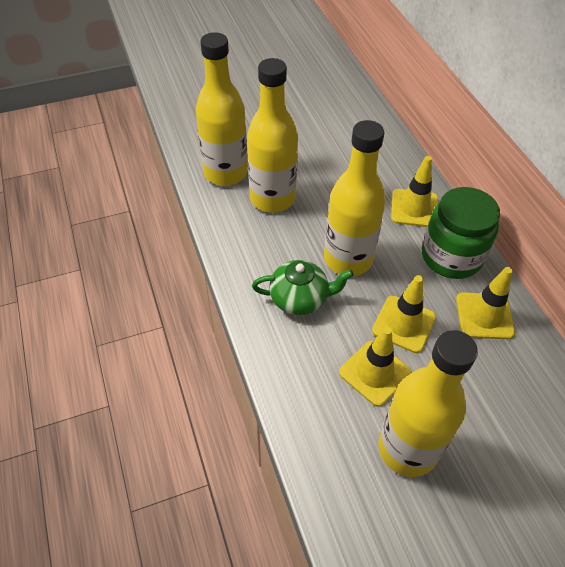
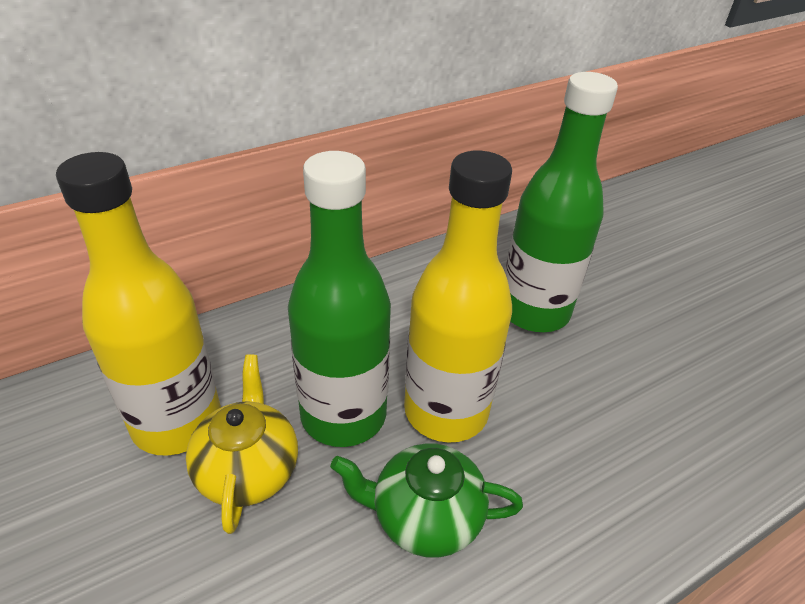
green bottle: none = 0 -> [288,151,391,447] [505,72,618,332] = 2
green jar: [422,187,500,279] = 1 -> none = 0
yellow bottle: [196,32,248,186] [247,58,298,213] [324,120,386,276] [378,330,478,477] = 4 -> [56,152,221,456] [404,151,512,443] = 2
yellow teapot: none = 0 -> [186,355,298,534] = 1
yellow traffic cone: [339,327,412,407] [372,275,436,353] [391,156,438,227] [456,267,515,339] = 4 -> none = 0

